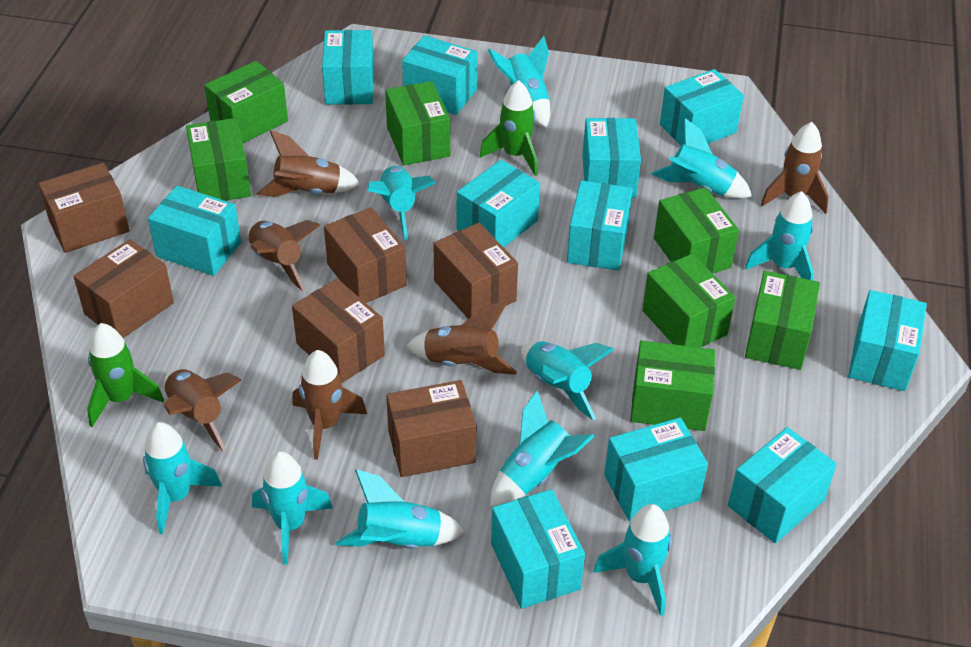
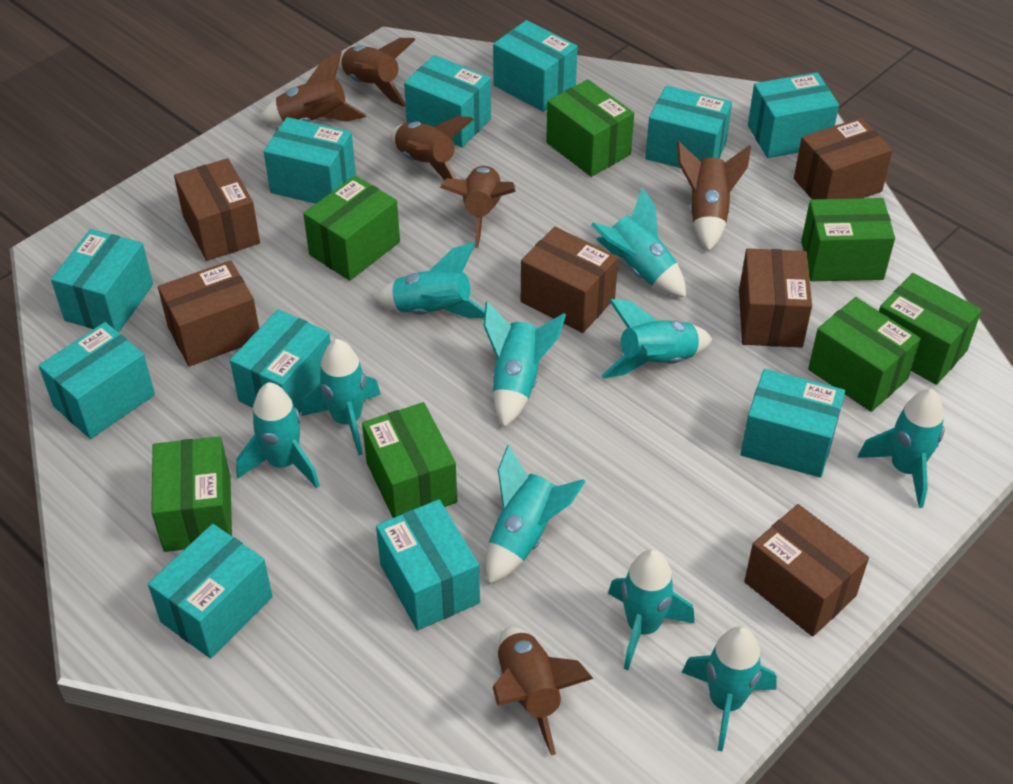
green rocket: [87,323,164,427] [480,80,538,176] = 2 -> none = 0

